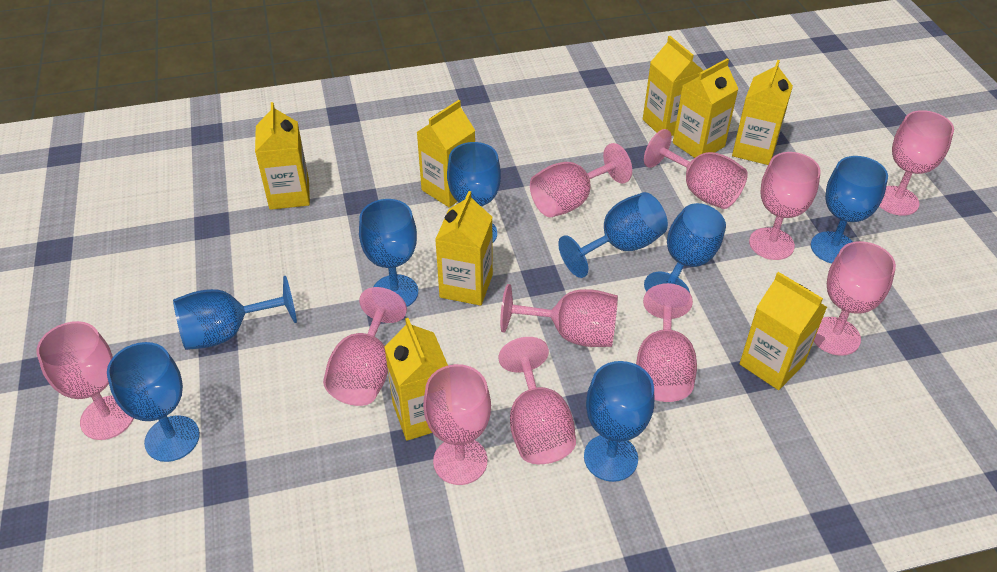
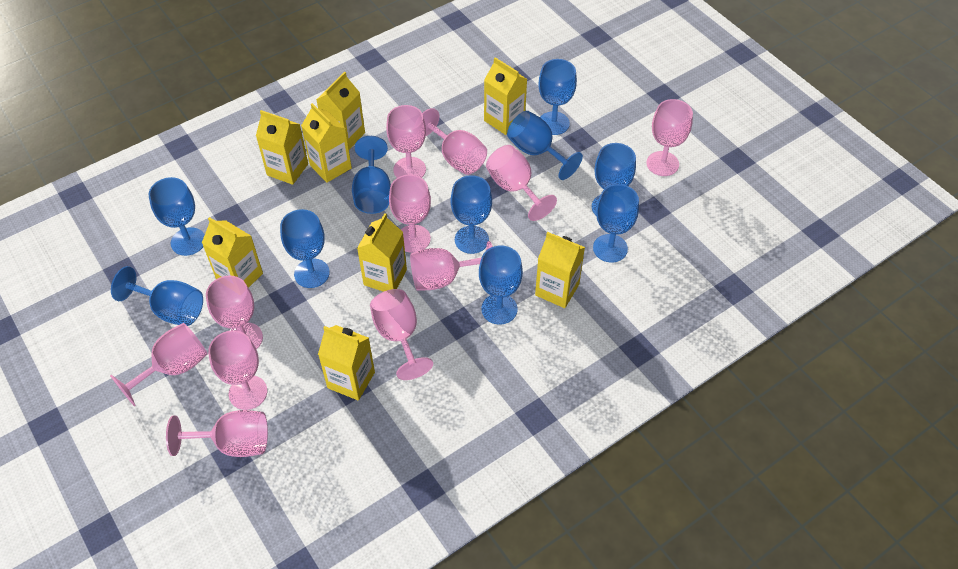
blue goblet: [107,342,200,462] [173,276,297,350] [359,199,418,307] [447,142,501,243] [558,192,668,278] [584,361,654,482] [644,203,726,293] [811,156,888,263] = 8 -> [111,266,203,326] [148,177,204,256] [280,209,330,288] [352,136,391,214] [450,175,492,254] [479,246,523,325] [507,111,583,180] [539,59,577,135] [592,143,636,215] [593,184,639,263] = 10

